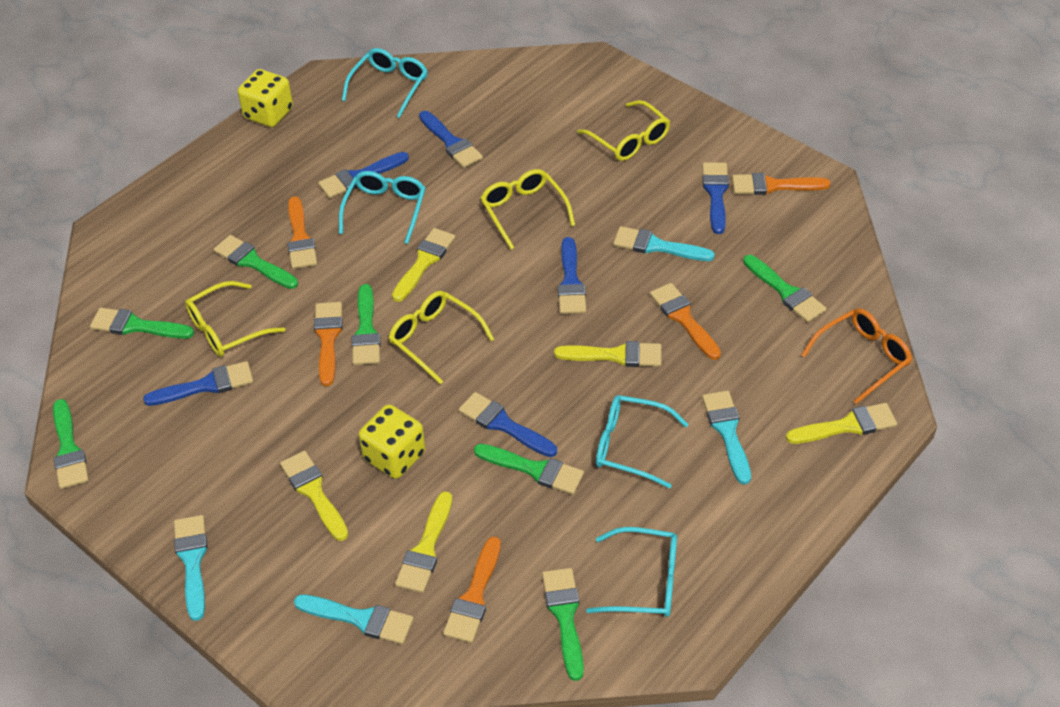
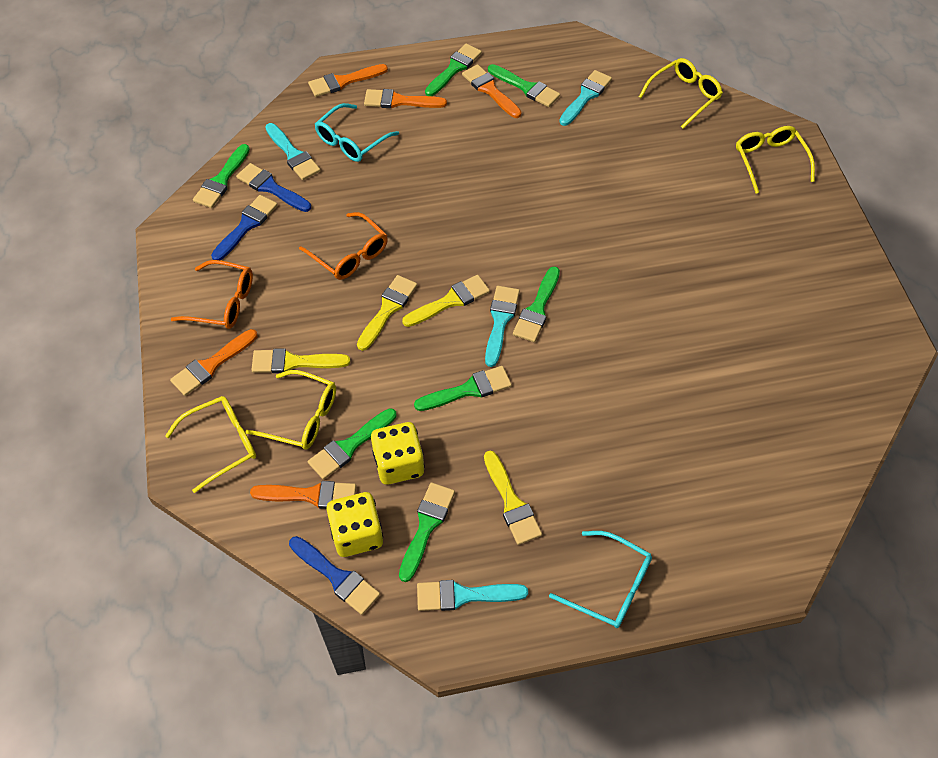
blue brush: [143,361,253,406] [318,152,409,198] [419,111,483,168] [459,392,557,457] [558,237,586,314] [702,162,729,234] = 6 -> [211,195,278,260] [236,163,311,212] [289,536,380,615] = 3
orange glasses: [802,308,912,404] = 1 -> [171,260,253,329] [299,212,388,280] = 2
turquoise glasses: [339,171,426,244] [342,48,427,118] [586,527,677,617] [596,395,689,488] = 4 -> [315,103,399,162] [549,531,652,628] = 2
yellow brush: [280,451,348,541] [392,228,455,302] [395,491,452,593] [554,341,661,367] [786,403,897,444] = 5 -> [252,348,350,373] [357,275,417,351] [402,275,490,327] [484,451,542,545] = 4

